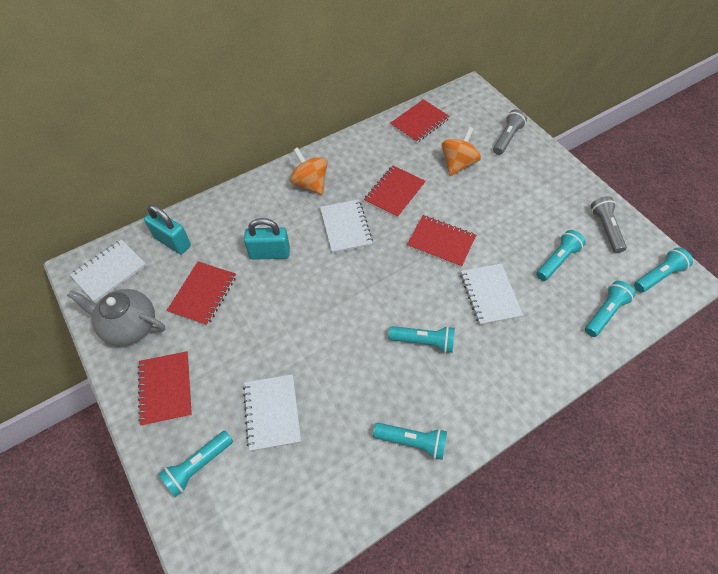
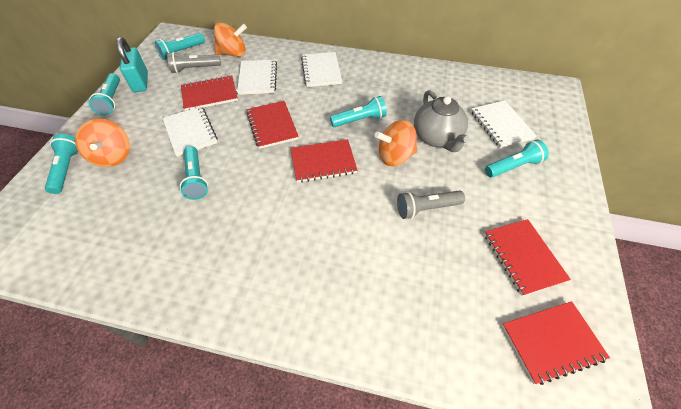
orange spinning top: [290,147,328,195] [442,127,481,176] = 2 -> [75,119,130,167] [214,22,247,57] [375,120,417,166] = 3
turquoise padlock: [144,205,191,254] [244,218,290,260] = 2 -> [116,37,148,92] = 1

